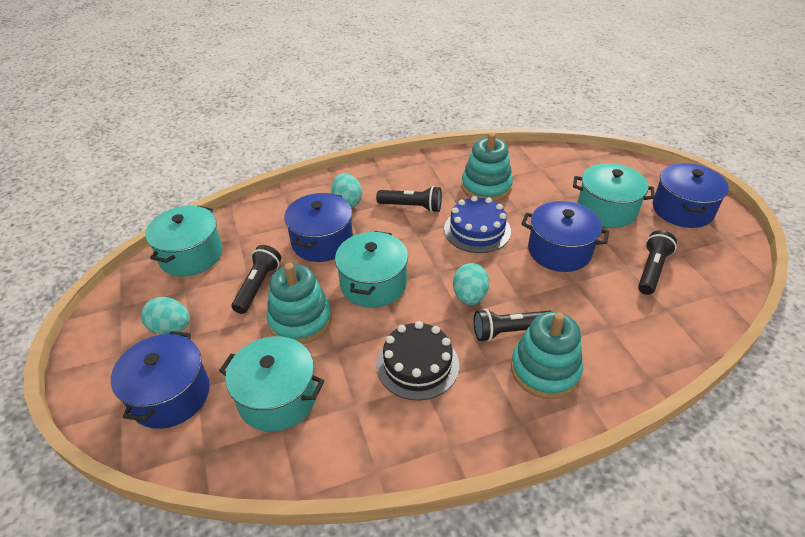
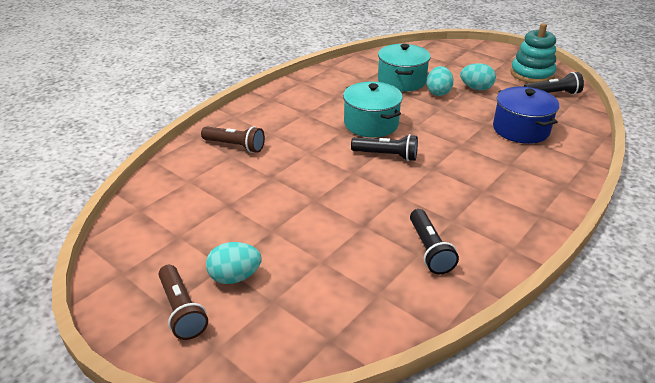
black cake: [376,321,459,401] = 1 -> none = 0
black flashlight: [232,245,281,314] [376,186,442,212] [474,309,552,342] [638,230,677,295] = 4 -> [351,134,418,161] [410,209,459,274] [523,72,584,95] = 3
blue cake: [444,196,511,253] = 1 -> none = 0
blue pot: [111,331,210,429] [284,193,353,262] [522,201,609,272] [653,163,729,228] = 4 -> [493,87,559,144] = 1
brown flashlight: none = 0 -> [159,265,208,340] [201,126,265,153] = 2
turquoise pot: [145,206,223,276] [219,336,324,432] [335,231,408,308] [573,163,655,228] = 4 -> [343,82,403,137] [378,44,431,92] = 2
turquoise stacking toy: [267,263,332,344] [461,132,513,202] [511,312,583,399] = 3 -> [510,23,556,83] = 1

